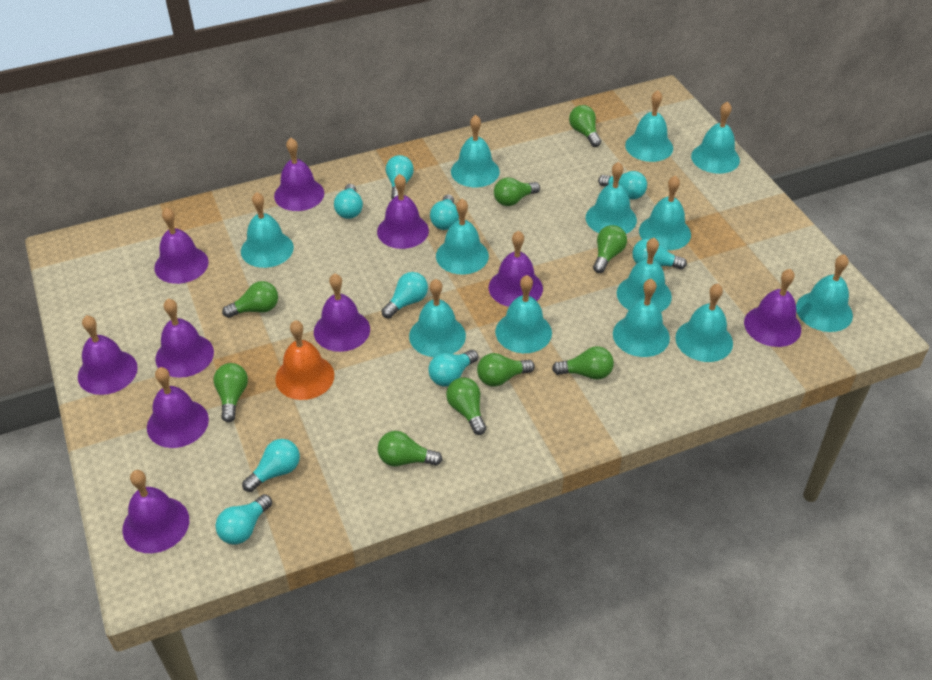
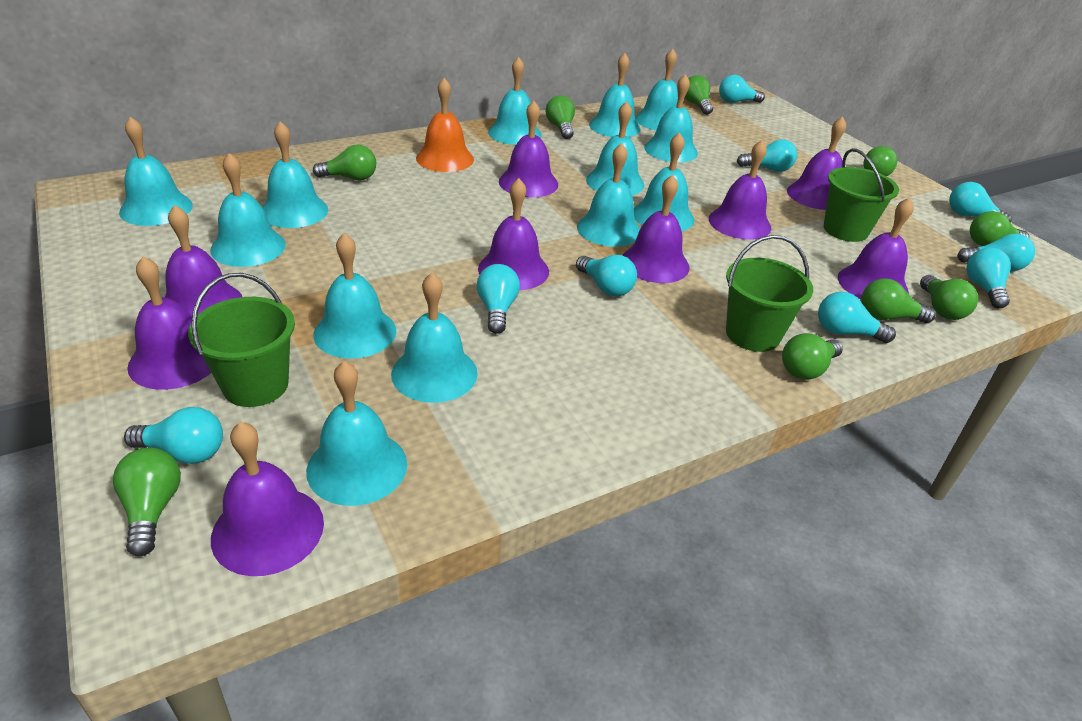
green bucket: none = 0 -> [188,273,295,407] [726,235,813,352] [824,148,899,242] = 3
purple bell: [78,315,138,395] [122,470,189,553] [147,367,209,448] [154,208,209,284] [155,299,214,378] [274,138,324,211] [314,273,370,352] [377,174,429,249] [489,231,543,307] [744,269,801,347] = 10 -> [127,256,211,390] [165,205,242,316] [211,422,324,576] [478,178,549,290] [499,101,558,197] [622,175,689,283] [709,140,771,240] [787,116,846,210] [838,197,914,299] = 9

